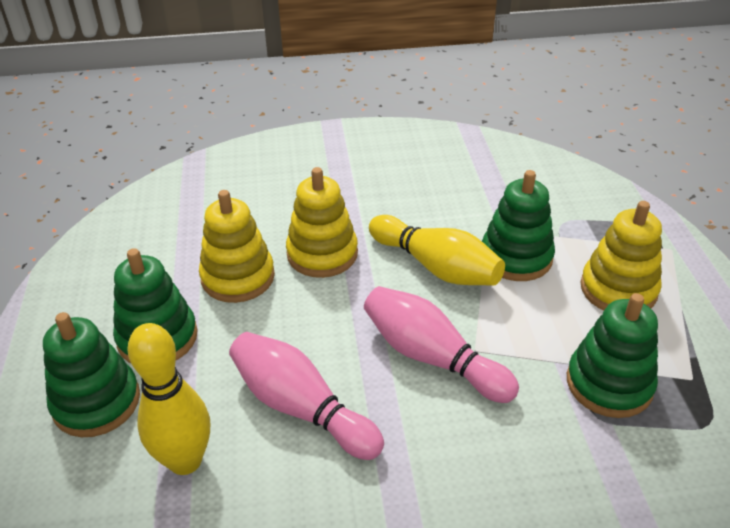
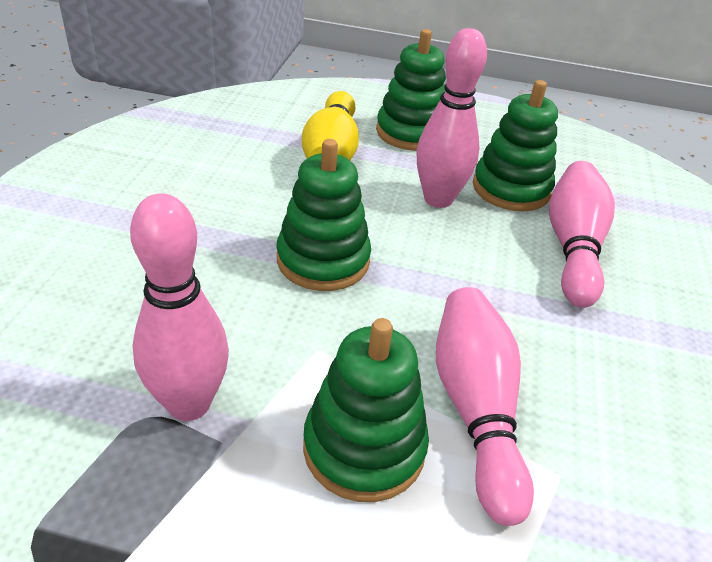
pink bowling pin: [229,332,384,460] [364,286,519,403] = 2 -> [130,193,229,421] [417,28,487,208] [436,287,534,526] [549,161,615,308] = 4
yellow bowling pin: [128,323,210,475] [369,215,505,286] = 2 -> [302,91,359,160] = 1
yellow stacking toy: [199,190,275,303] [286,167,358,278] [581,201,662,311] = 3 -> none = 0

